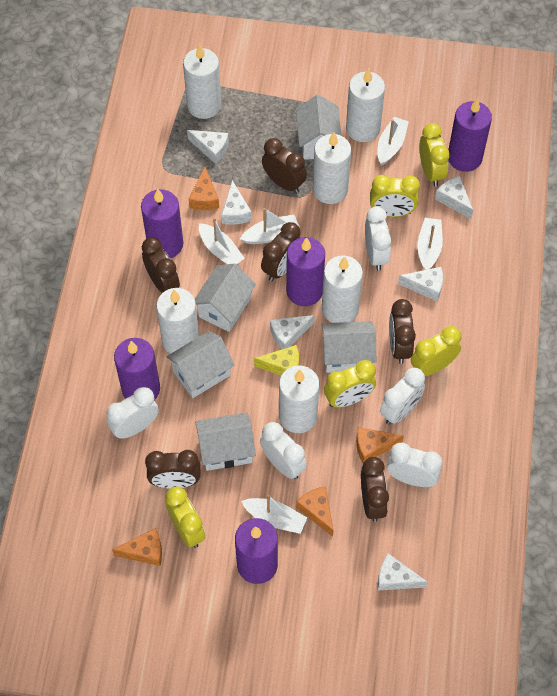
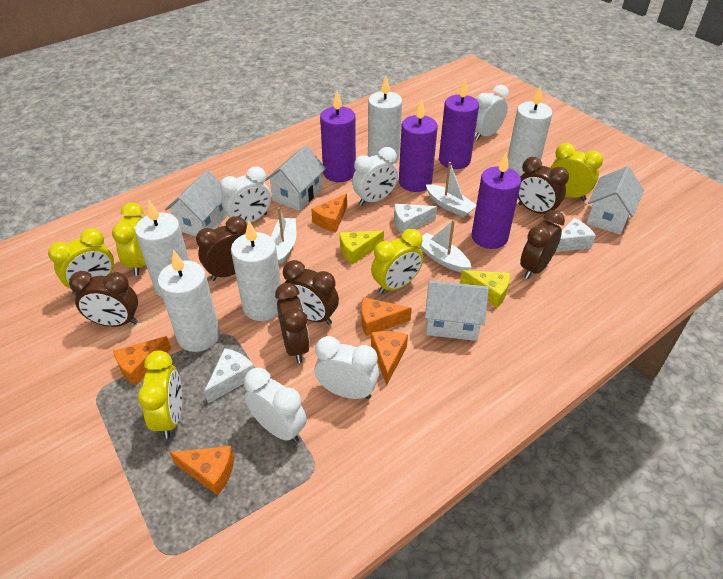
orange cheese: [112,528,162,566] [189,167,219,210] [296,486,333,537] [356,427,404,463] = 4 -> [113,336,171,386] [169,446,234,495] [311,194,347,232] [361,297,412,336] [371,331,408,385] = 5
purple candle: [114,338,160,400] [141,188,183,258] [235,518,278,584] [286,237,325,306] [448,98,492,172] = 5 -> [320,91,356,182] [399,99,438,192] [439,80,479,169] [471,152,521,249] = 4
white boat: [199,218,245,264] [240,208,300,244] [241,494,307,534] [378,117,409,165] [418,218,443,270] = 5 -> [271,207,297,264] [419,220,472,273] [426,162,476,217] = 3
white candle: [156,288,199,354] [183,44,221,119] [279,366,320,433] [313,132,351,204] [322,256,363,323] [346,68,385,142] = 6 -> [135,199,189,298] [158,250,220,352] [231,221,281,321] [368,76,402,163] [508,85,553,177] = 5
white cheese: [187,130,229,164] [221,180,252,225] [270,315,314,349] [378,553,428,590] [398,267,443,301] [435,176,473,219] = 6 -> [204,348,254,403] [394,204,437,234] [555,218,596,252] = 3
white house: [166,331,235,398] [195,264,256,332] [195,412,256,471] [296,95,341,160] [321,321,376,373] = 5 -> [165,170,228,237] [266,145,326,211] [425,280,489,341] [586,166,644,235] = 4
yellow cheese: [254,345,299,375] = 1 -> [340,231,384,265] [460,270,510,308] = 2

